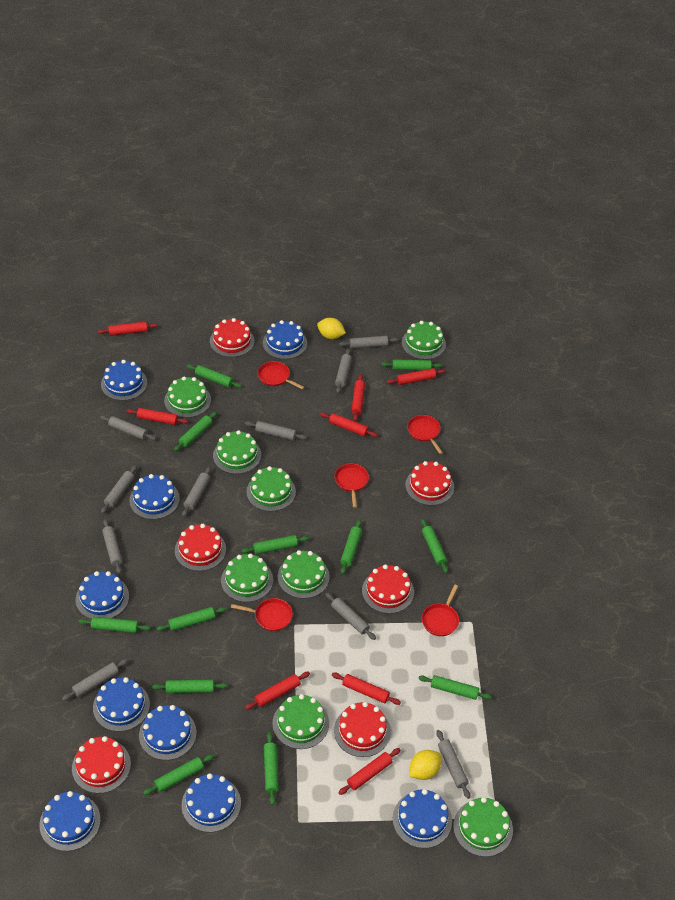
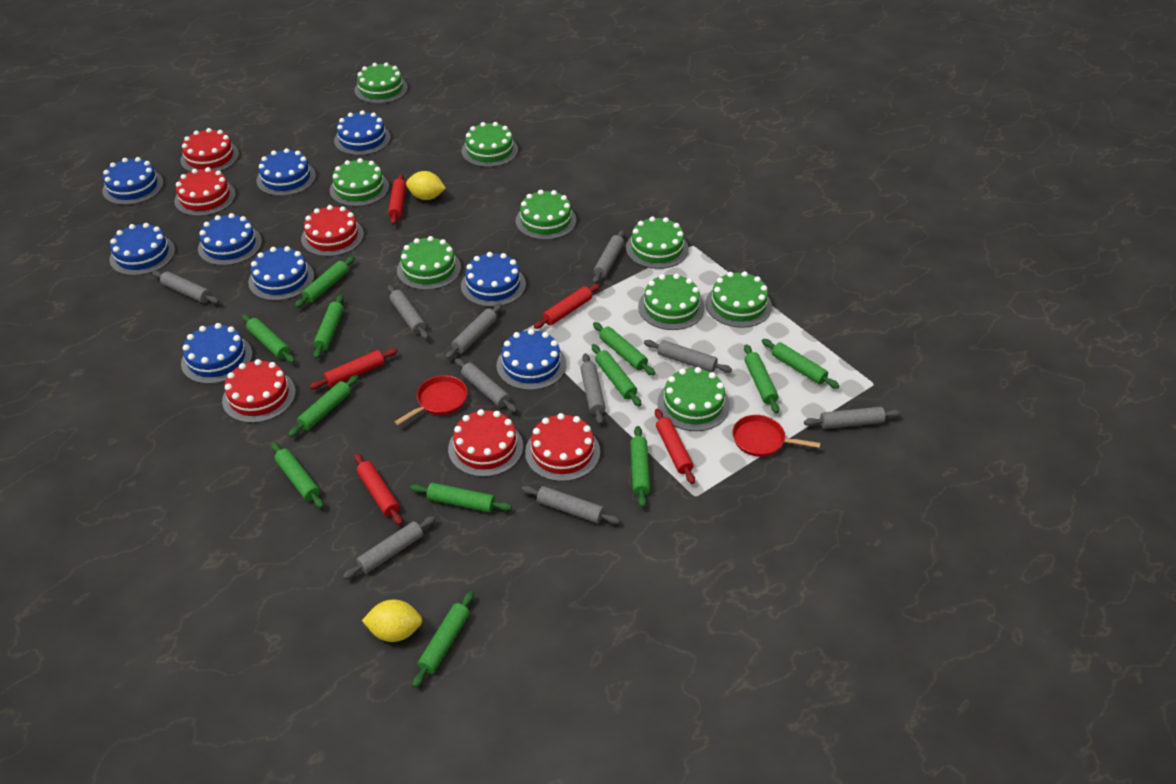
green cake: [164,376,211,418] [213,430,261,474] [221,553,273,602] [246,466,296,511] [272,694,329,749] [277,550,330,599] [402,321,446,360] [453,797,513,857] = 8 -> [330,158,389,207] [355,62,408,104] [397,236,461,290] [461,122,518,167] [516,190,576,240] [626,216,689,269] [638,273,705,330] [657,367,730,431] [706,271,772,328] = 9
red pan: [231,598,293,631] [258,361,304,390] [334,463,369,508] [407,415,443,454] [422,585,459,636] = 5 -> [395,375,468,425] [732,415,820,457] = 2
red rolling pin: [98,322,158,336] [127,408,188,425] [245,672,310,710] [320,412,378,437] [332,673,401,705] [339,748,400,795] [351,374,365,421] [387,368,446,385] = 8 -> [310,348,398,389] [354,453,403,525] [388,174,406,225] [534,283,600,329] [655,409,695,484] = 5

